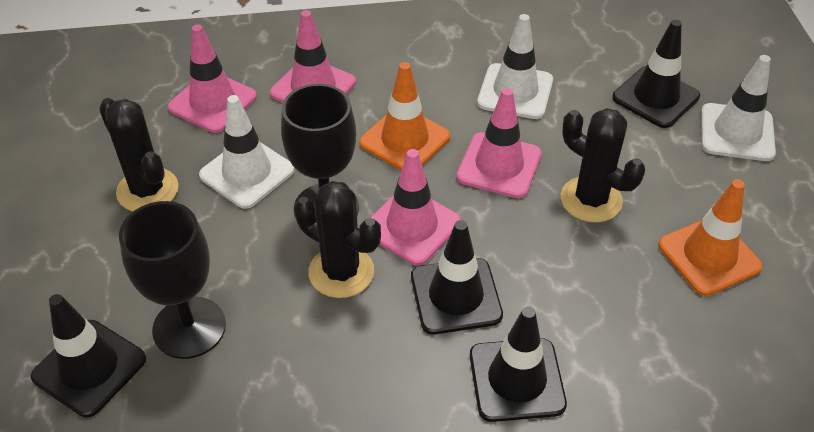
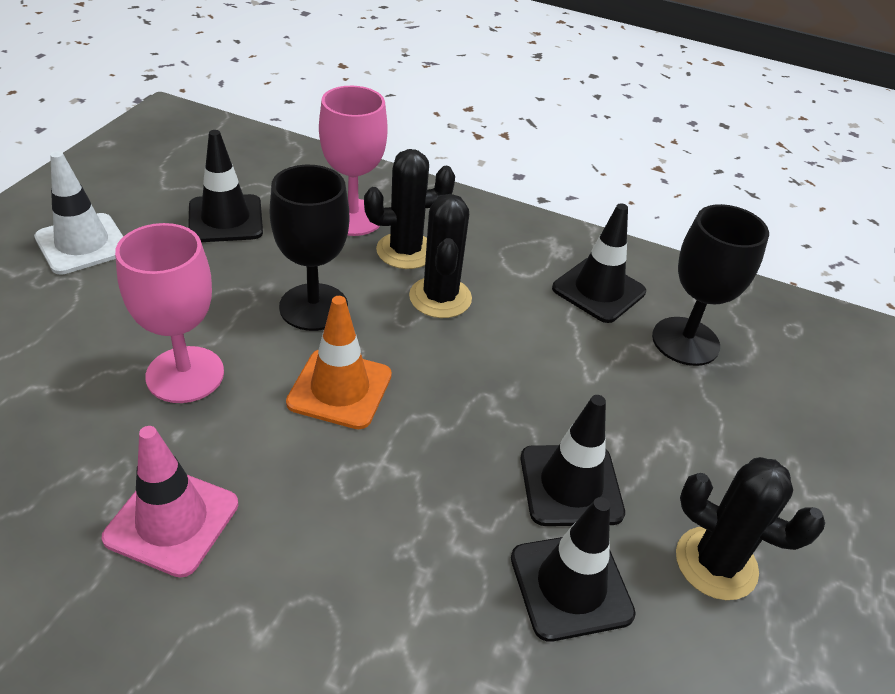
orange traffic cone: [359,62,450,170] [658,179,763,296] = 2 -> [286,296,392,429] = 1
pink goblet: none = 0 -> [115,223,224,403] [319,86,388,236] = 2
pink traffic cone: [168,24,257,133] [270,10,356,103] [370,149,461,266] [456,88,542,198] = 4 -> [102,426,238,578] = 1
white traffic cone: [199,95,294,209] [477,14,553,119] [701,55,776,161] = 3 -> [34,151,124,274] = 1

